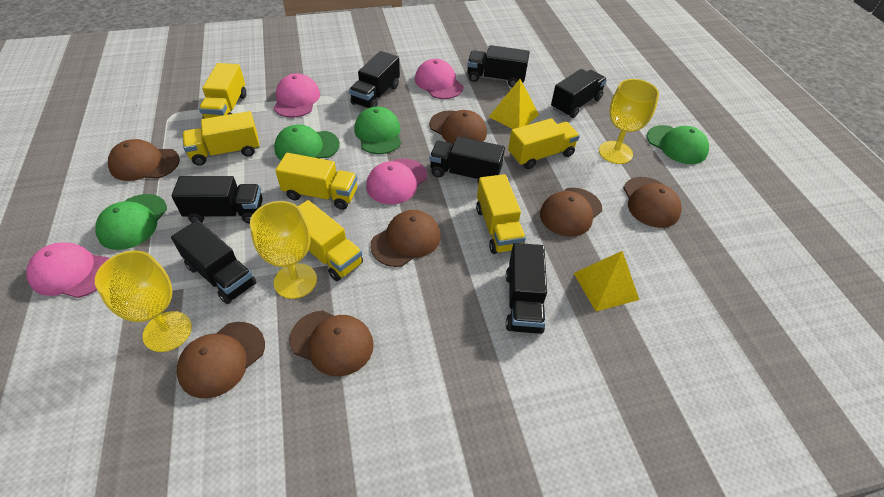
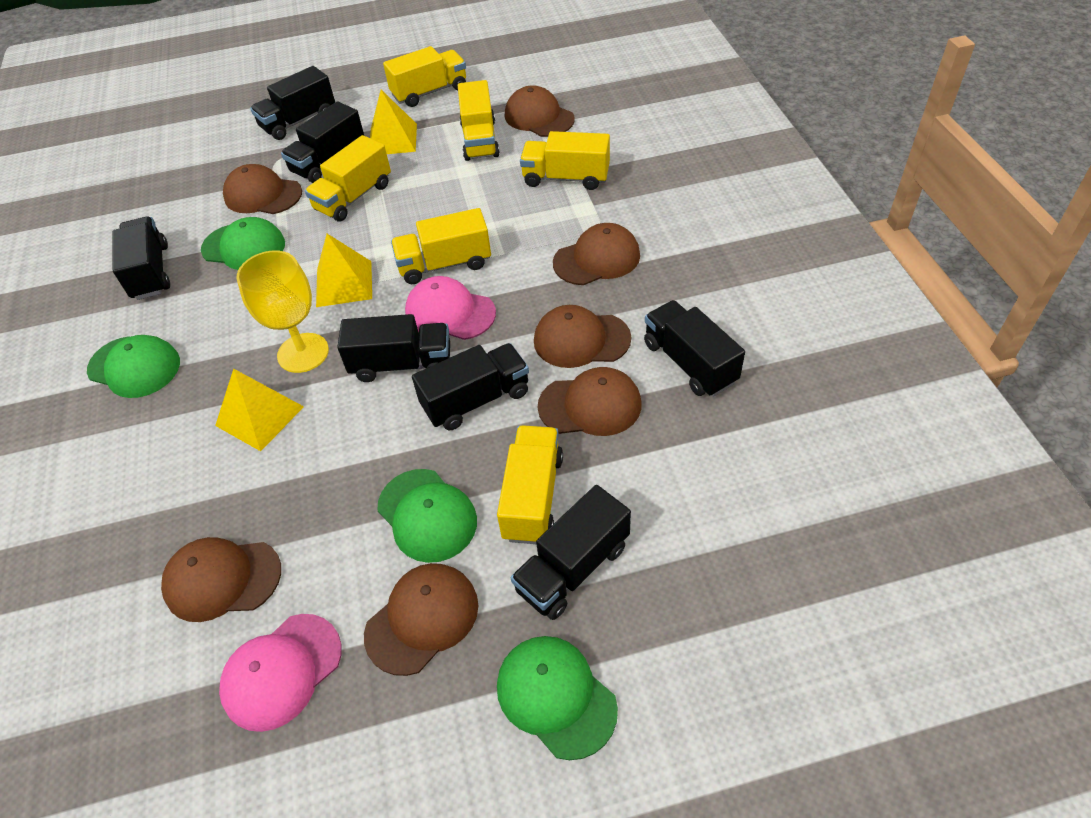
pink cap: [26,242,109,298] [274,73,320,118] [366,159,427,204] [415,59,463,99] = 4 -> [219,614,341,732] [405,276,496,340] = 2
yellow goblet: [95,251,192,352] [250,201,317,299] [599,79,659,164] = 3 -> [236,250,329,373] = 1
yellow pyramid: [489,79,539,129] [574,251,639,311] = 2 -> [215,368,304,451] [316,234,372,307] [370,90,417,154] = 3

